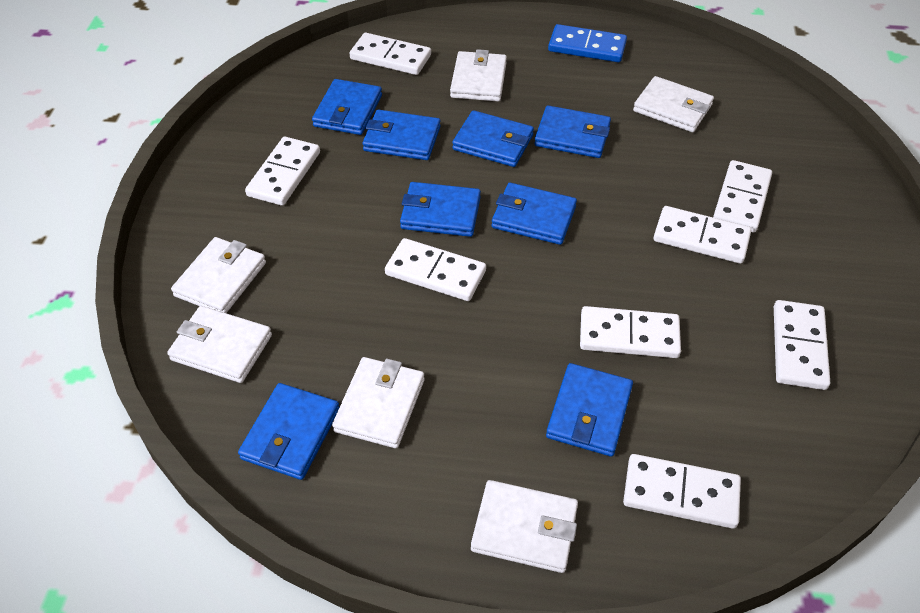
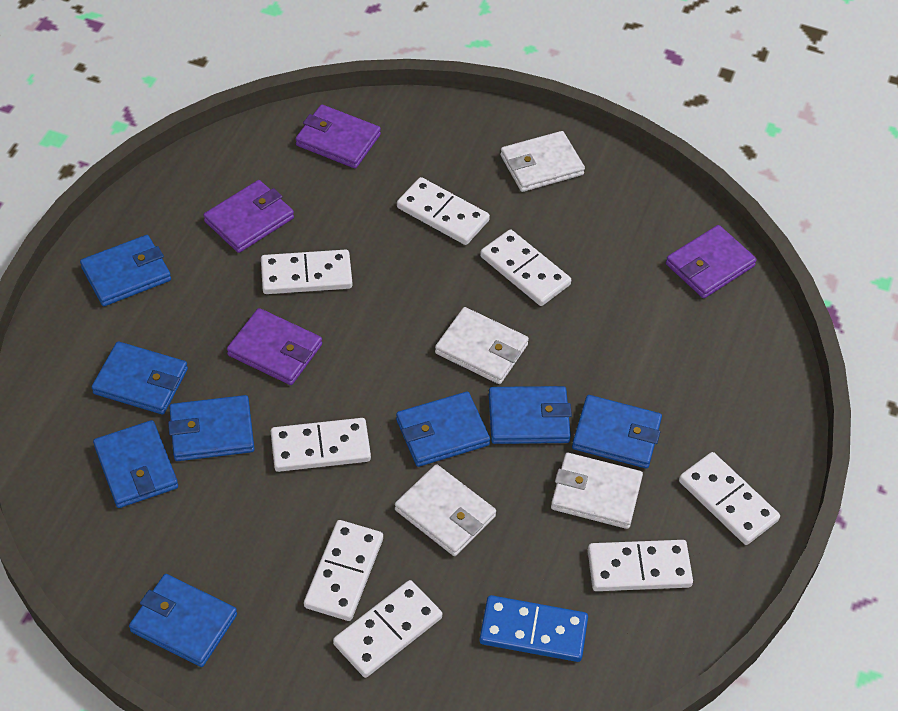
purple wallet: none = 0 -> [204,180,294,253] [227,308,322,385] [296,104,381,168] [666,225,757,298] = 4
white wallet: [167,306,272,383] [171,237,266,313] [332,357,425,448] [450,49,507,101] [471,480,578,573] [633,76,714,132] = 6 -> [395,464,496,556] [435,307,529,384] [500,131,585,192] [551,453,643,529] = 4

